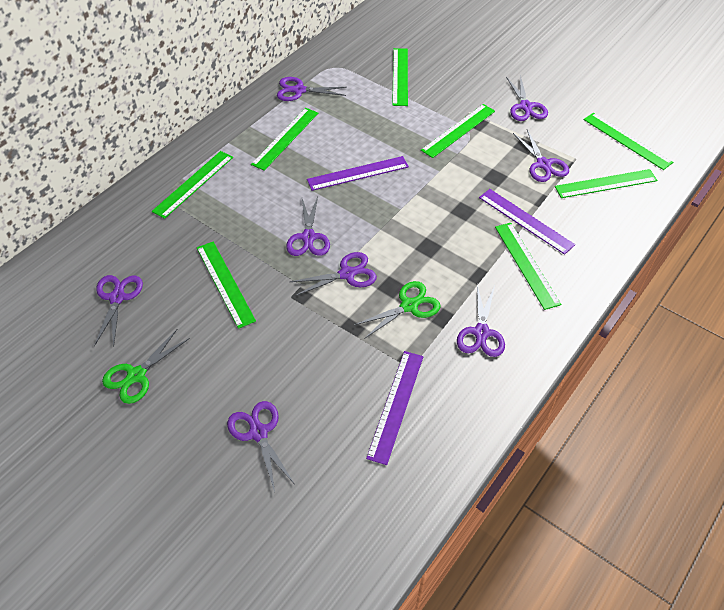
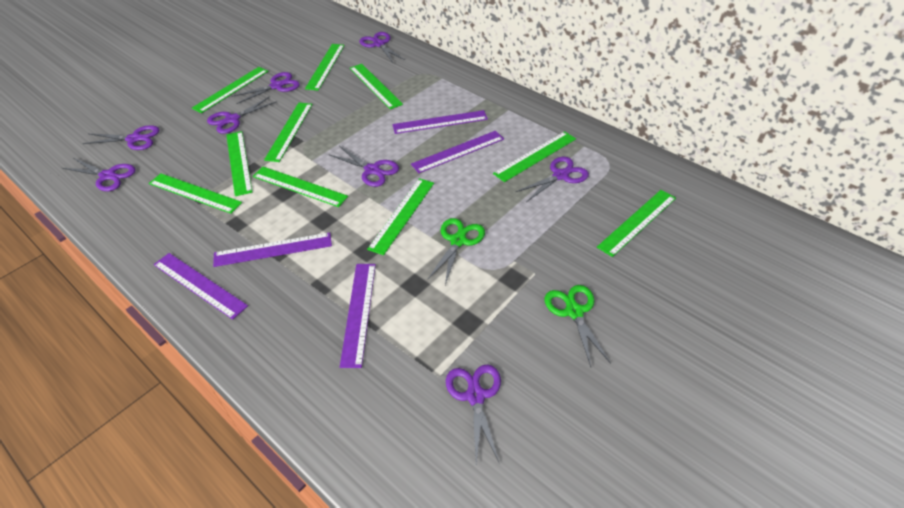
green ruler: [152,151,233,219] [197,242,256,329] [251,108,318,171] [392,48,408,106] [421,104,495,158] [495,223,561,310] [555,169,657,198] [584,113,673,170] = 8 -> [149,173,242,214] [192,67,268,113] [226,131,252,196] [253,167,348,207] [264,103,313,162] [305,44,345,91] [350,64,403,109] [367,178,434,255] [493,131,576,182] [597,190,676,257] = 10
purple ruler: [307,156,409,191] [366,351,423,465] [479,189,575,255] = 3 -> [154,253,248,320] [213,232,332,267] [340,264,376,368] [392,110,488,134] [411,131,504,173] = 5

